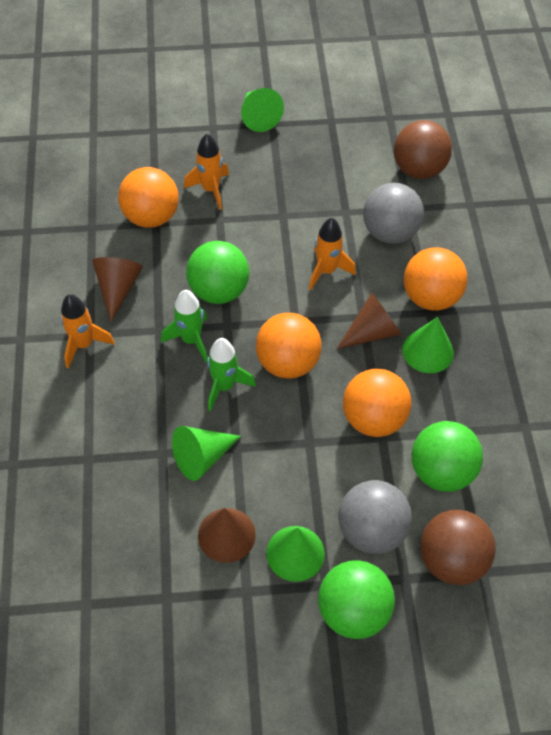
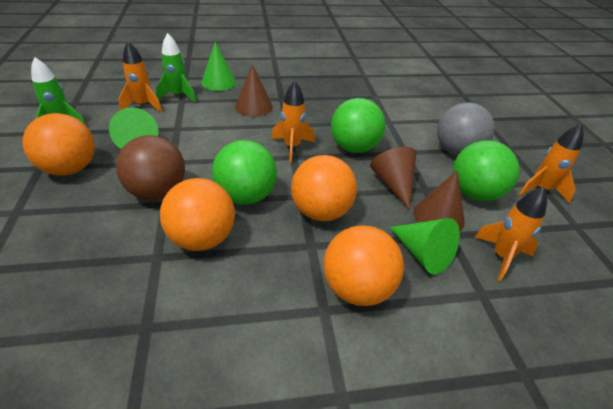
brown ball: [394,120,452,179] [420,510,496,585] = 2 -> [116,135,185,200] = 1
green cone: [172,426,241,481] [241,88,284,132] [266,526,325,582] [402,317,454,373] = 4 -> [109,107,158,149] [201,42,237,91] [389,218,460,275] = 3
grey ball: [338,480,412,554] [363,183,424,244] = 2 -> [437,102,495,156] = 1
orange rocket: [60,294,115,368] [184,134,229,210] [309,218,356,290] = 3 -> [119,41,162,112] [271,81,315,163] [475,187,547,281] [519,123,584,203] = 4

